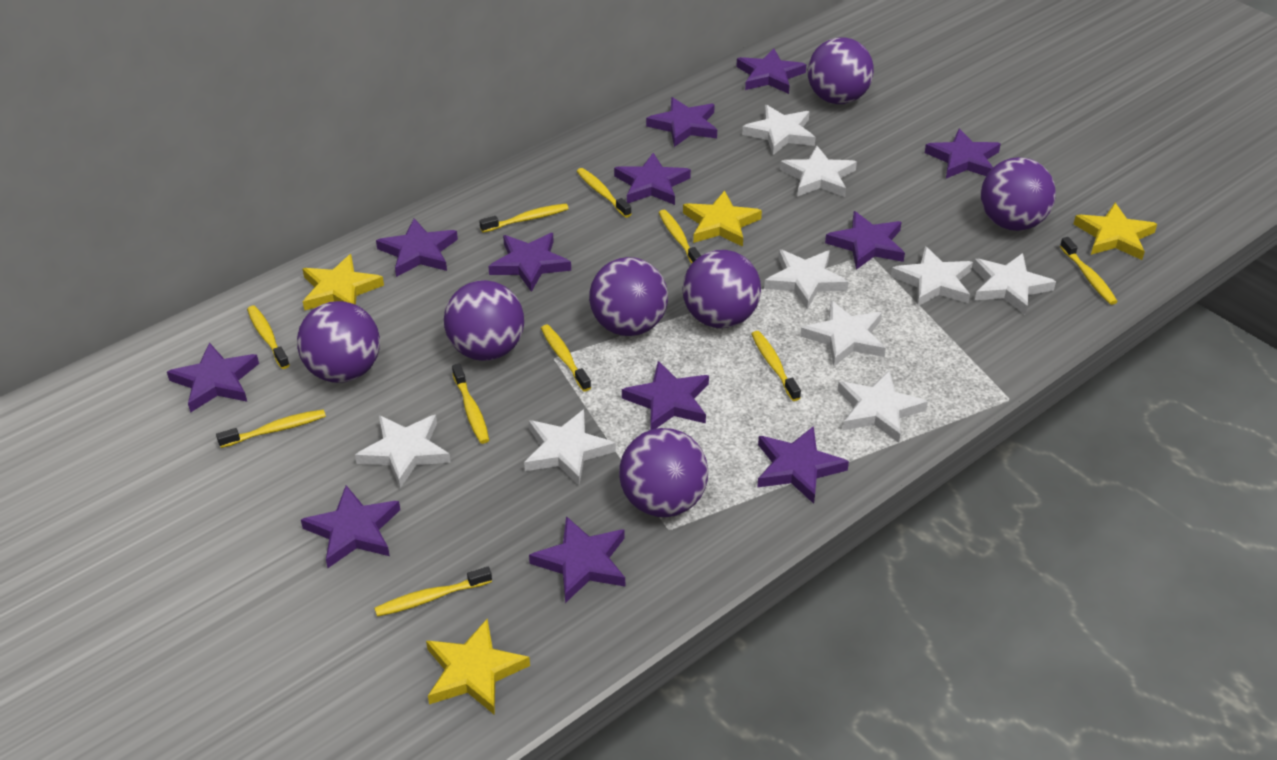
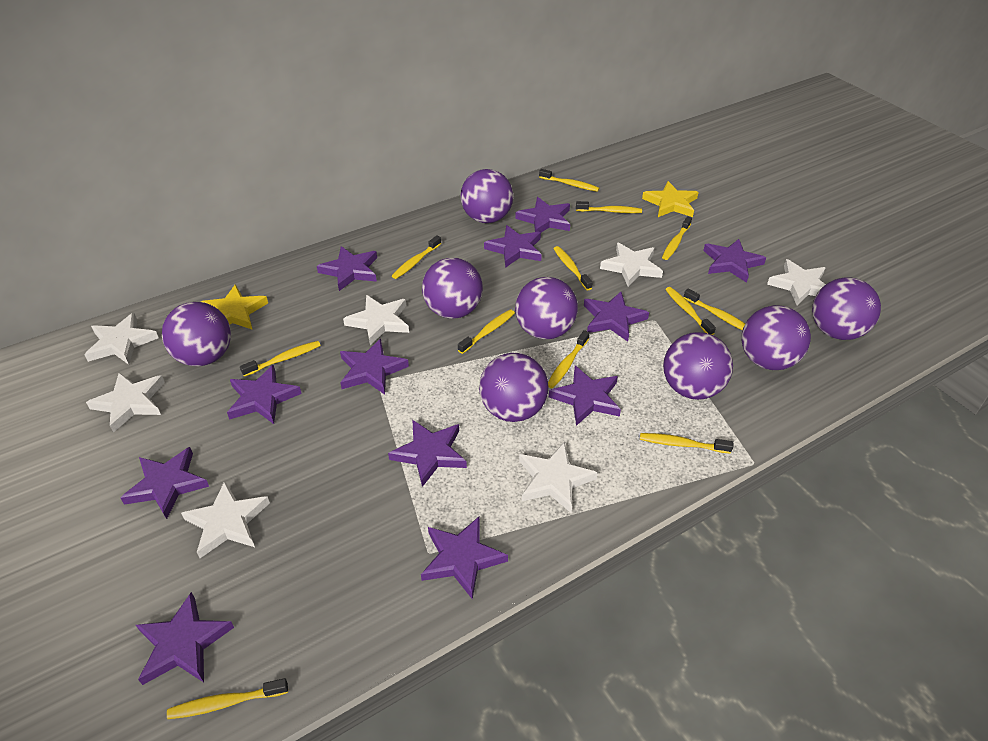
purple ball: [297,301,380,383] [444,280,524,361] [589,257,668,336] [619,428,708,517] [682,250,761,328] [808,37,874,104] [981,157,1056,231] = 7 -> [162,302,231,366] [422,258,483,319] [460,169,513,223] [479,353,549,422] [515,277,578,339] [663,332,733,400] [742,305,811,370] [812,277,881,340] = 8
white star: [355,415,451,488] [524,409,616,485] [742,105,816,155] [764,250,849,309] [780,146,857,197] [800,301,886,366] [837,370,928,443] [891,246,973,307] [973,253,1056,315] = 9 -> [84,313,159,365] [86,373,165,433] [181,481,270,558] [343,295,409,345] [519,442,598,513] [600,243,663,287] [767,259,826,305] = 7
yellow star: [303,254,384,311] [426,618,530,715] [683,191,762,247] [1074,203,1157,260] = 4 -> [201,284,268,330] [642,181,699,217] = 2
yellow toothbrush: [216,409,326,448] [247,306,290,369] [374,567,492,617] [452,364,489,444] [479,203,569,233] [541,325,591,391] [576,168,631,218] [659,210,701,264] [752,331,801,401] [1060,237,1118,305] = 10 -> [167,678,288,719] [240,341,321,377] [392,235,441,279] [458,309,515,354] [539,169,599,192] [548,330,589,389] [554,246,593,290] [576,201,642,213] [640,433,733,454] [662,216,692,260] [665,287,716,335] [684,289,745,330] = 12

